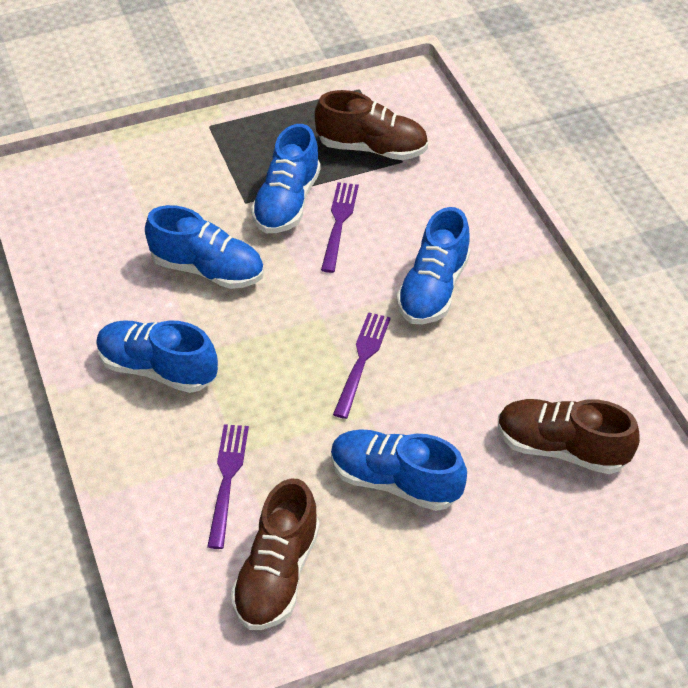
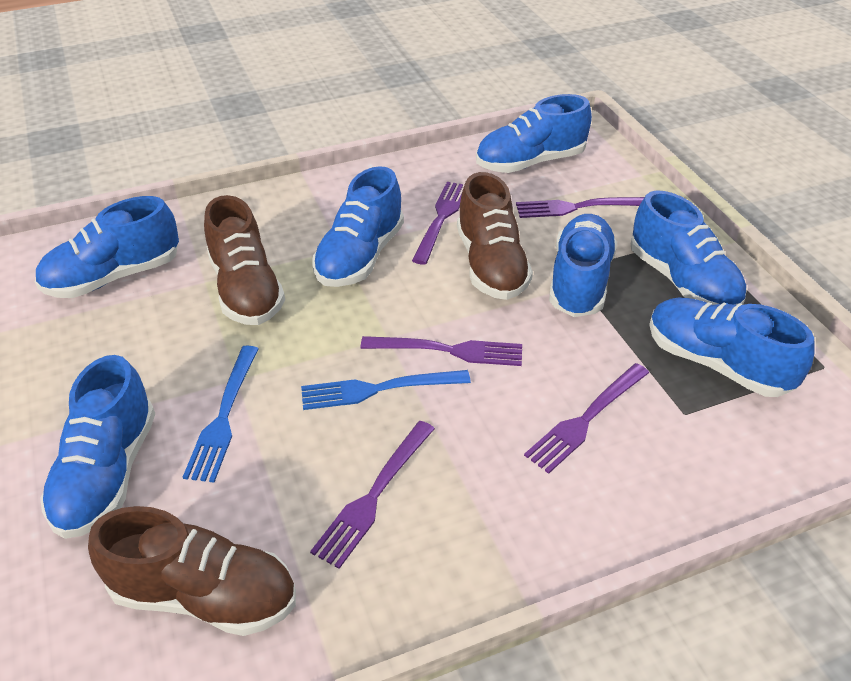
blue fork: none = 0 -> [183,345,259,482] [301,370,471,410] = 2
blue shoe: [96,320,218,393] [145,205,264,289] [251,124,321,233] [331,429,467,511] [396,207,471,324] = 5 -> [35,196,179,298] [40,355,155,539] [312,166,404,287] [476,94,592,173] [549,214,617,317] [631,190,747,305] [649,297,815,397] = 7
purple fork: [207,424,249,549] [321,182,359,273] [333,312,391,419] = 3 -> [310,421,435,569] [360,336,522,366] [412,182,463,265] [516,197,645,218] [524,363,649,474] = 5

